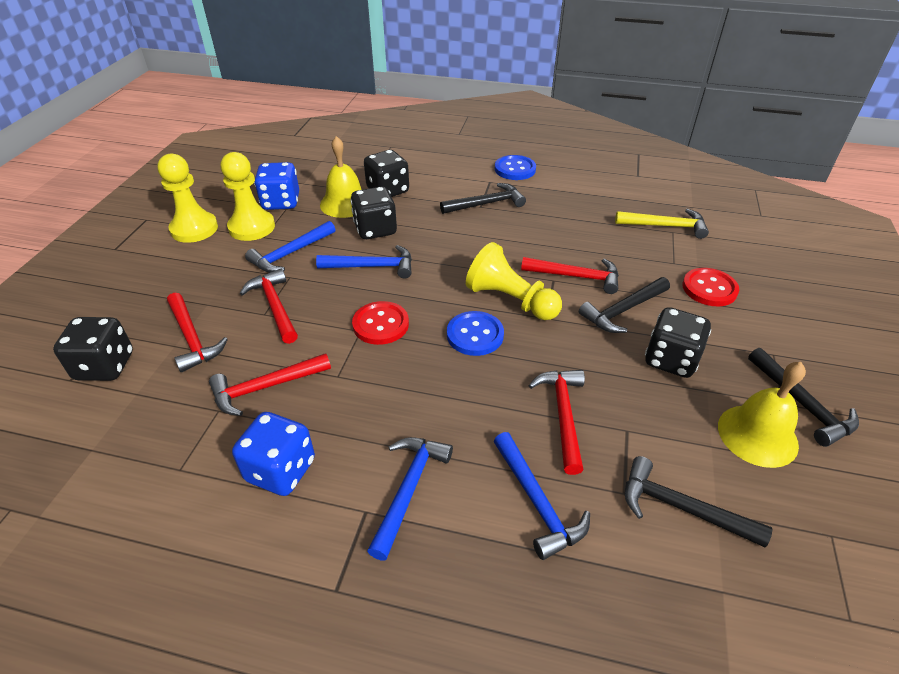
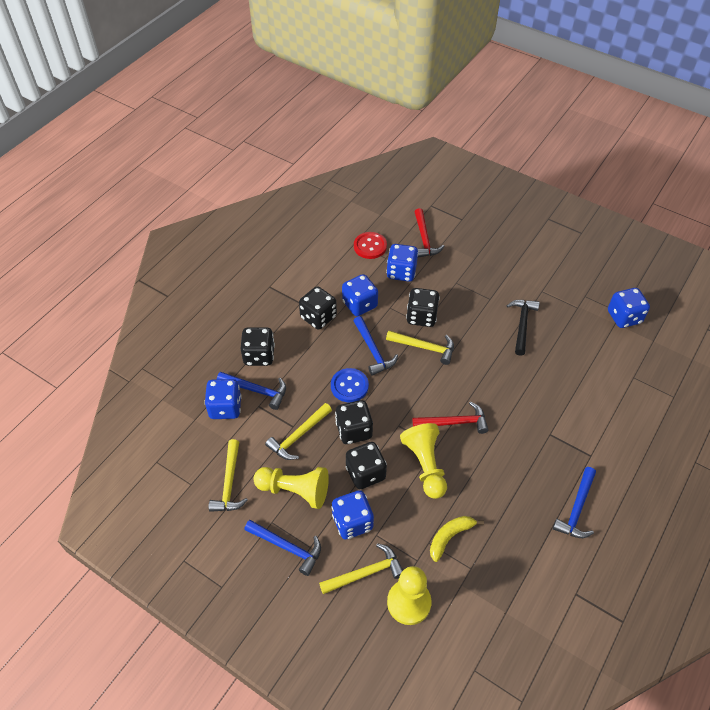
black dice: [53,317,133,381] [350,187,397,239] [364,150,409,197] [645,307,711,378] = 4 -> [240,327,275,366] [299,286,337,330] [335,400,373,444] [346,442,387,490] [406,288,440,327] = 5
black hammer: [440,183,526,214] [579,277,670,333] [625,456,773,547] [748,348,859,447] = 4 -> [507,300,540,356] = 1
blue button: [447,311,504,356] [495,155,536,180] = 2 -> [331,368,369,402] = 1
blue dice: [232,412,315,496] [254,162,299,210] = 2 -> [204,379,242,419] [332,490,374,539] [342,274,378,316] [386,244,419,282] [608,288,650,328] = 5
red button: [352,301,409,345] [682,268,739,306] = 2 -> [354,232,387,259] = 1
red hammer: [167,293,228,372] [209,353,331,416] [240,268,298,344] [521,257,619,294] [528,370,585,475] = 5 -> [413,402,489,434] [415,208,444,257] = 2
yellow banana: none = 0 -> [430,516,484,562] = 1
yellow bell: [320,136,362,218] [718,362,806,468] = 2 -> none = 0
yellow hammer: [615,209,709,239] = 1 -> [209,439,248,512] [265,403,332,460] [319,543,403,594] [386,331,454,365] = 4

